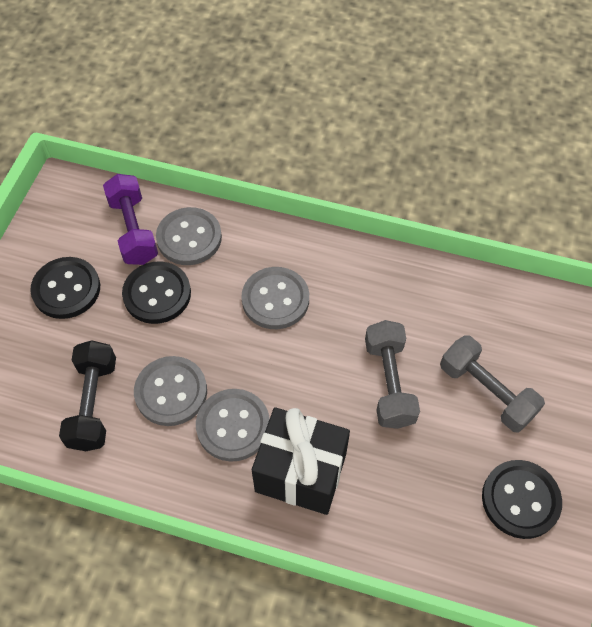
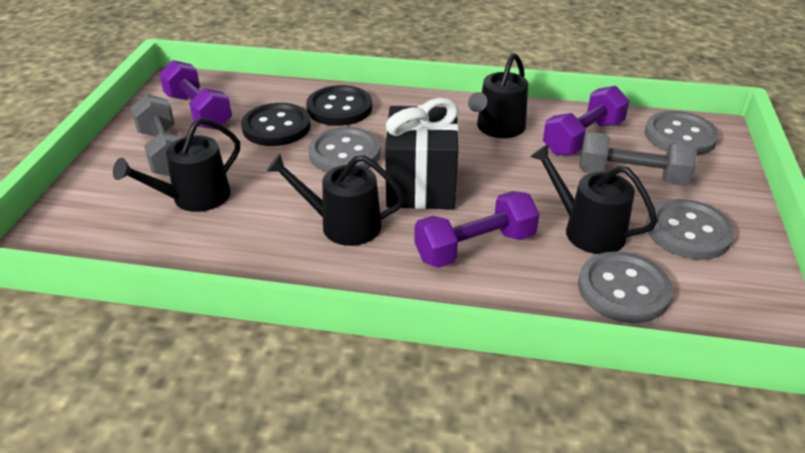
black button: [30,257,100,319] [122,262,191,324] [482,460,562,539] = 3 -> [241,103,311,146] [306,85,372,126] = 2
black dumbbell: [59,340,116,451] = 1 -> none = 0
black watering can: none = 0 -> [113,118,240,212] [266,154,405,246] [468,53,528,138] [530,144,658,254] = 4
purple dumbbell: [103,174,158,265] = 1 -> [159,60,232,130] [414,191,539,268] [543,86,630,156] = 3

